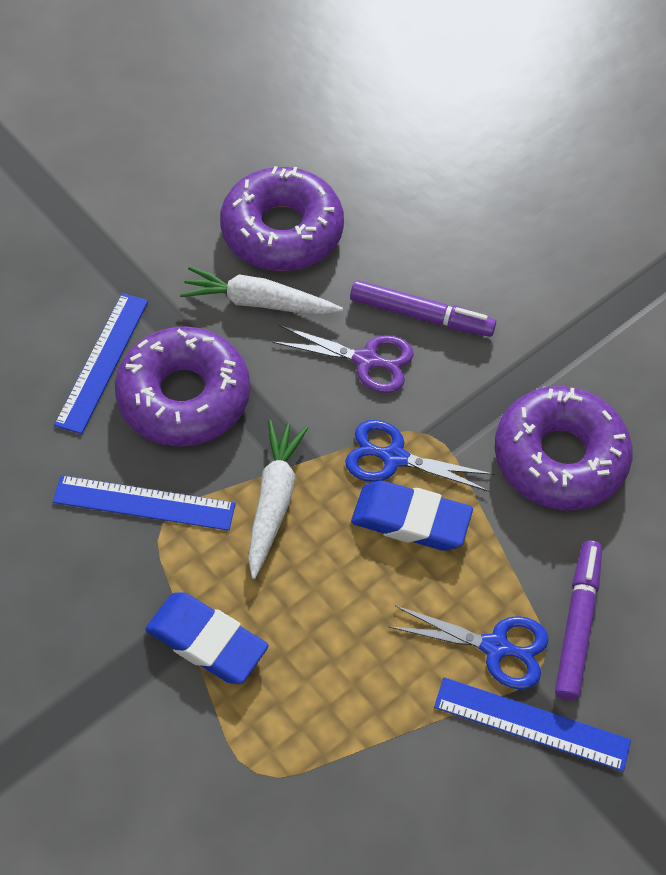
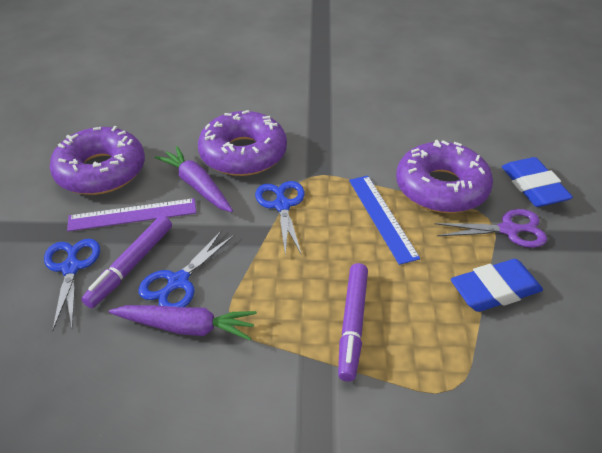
blue ruler: [53,475,236,531] [54,293,148,434] [434,677,631,771] = 3 -> [349,176,420,265] = 1
blue scissors: [345,420,494,492] [388,605,549,689] = 2 -> [44,239,100,331] [138,230,235,307] [255,181,305,257] = 3
purple carrot: none = 0 -> [109,305,257,341] [155,146,233,212] = 2
purple ruler: none = 0 -> [67,198,196,231] = 1
white carrot: [180,267,343,315] [248,420,308,579] = 2 -> none = 0

